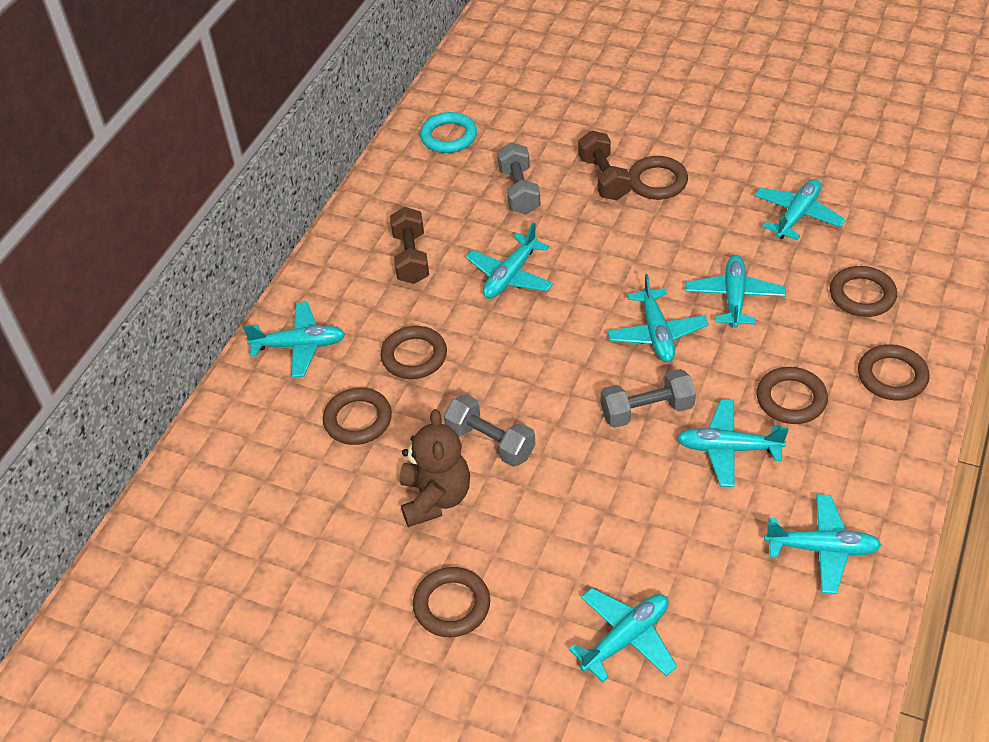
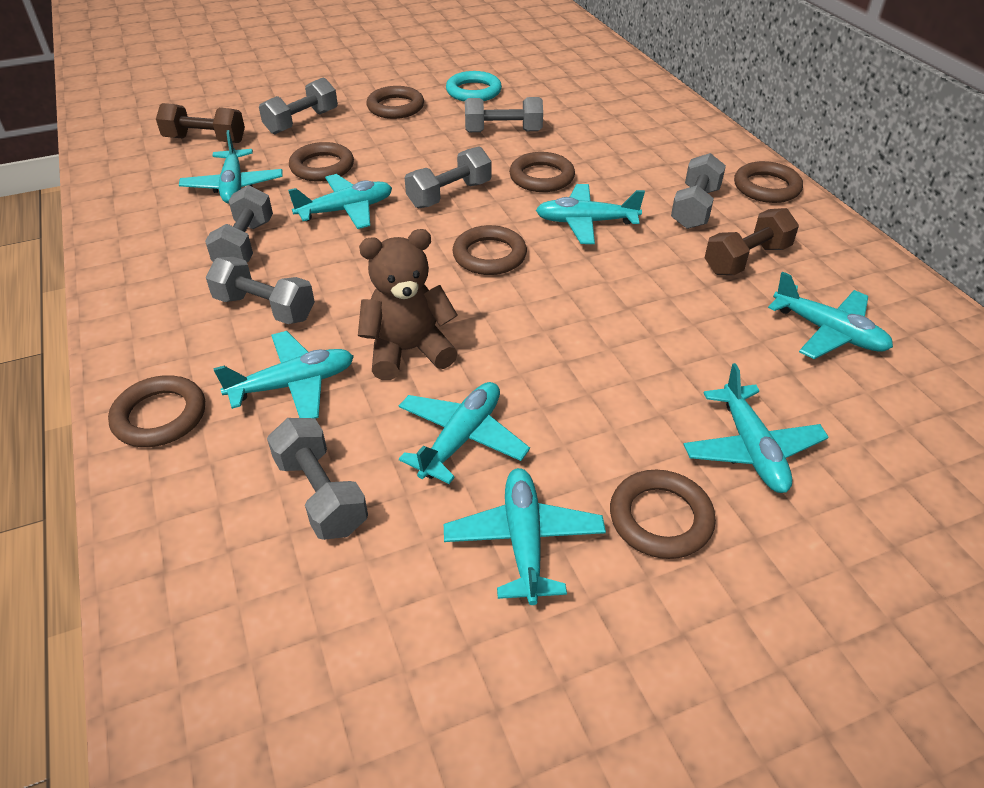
grey dumbbell: [444,394,536,467] [497,142,541,214] [601,369,696,428] = 3 -> [205,185,273,262] [206,257,315,324] [259,77,338,134] [267,418,368,540] [405,146,492,208] [465,97,543,132] [671,153,726,229] = 7

